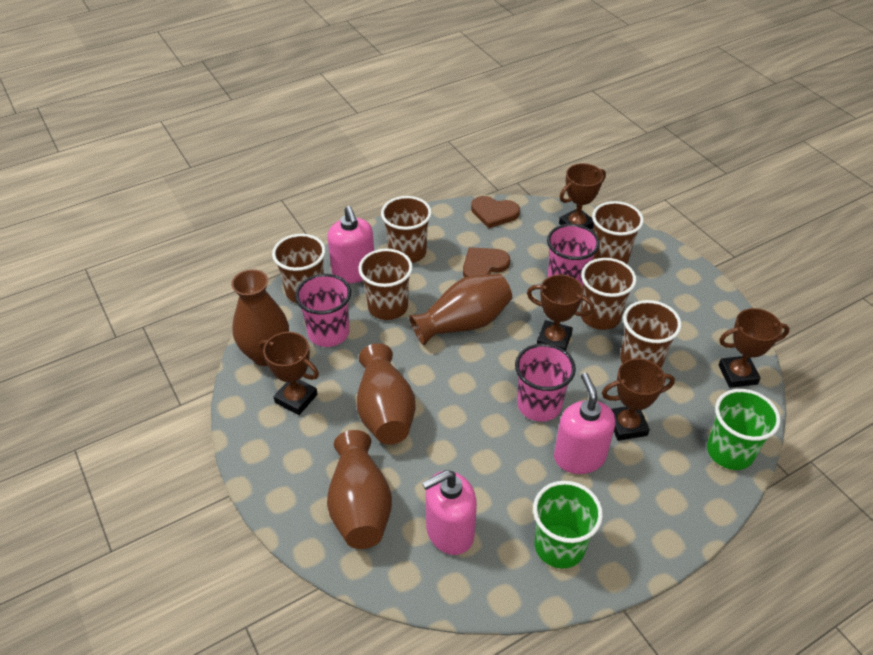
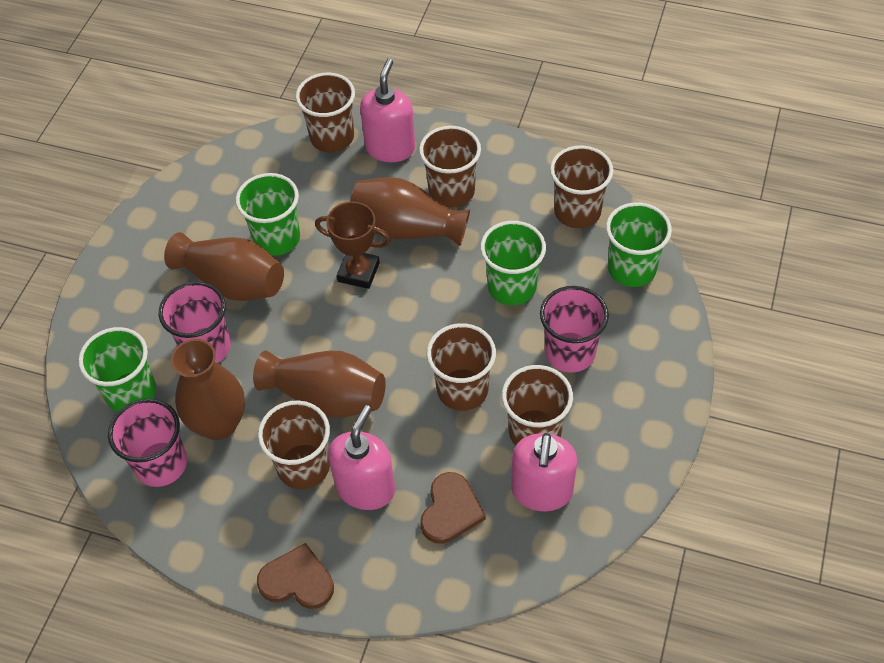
brown trophy: [259,332,319,415] [527,274,594,351] [559,163,606,229] [602,358,675,441] [718,308,790,388] = 5 -> [315,201,391,289] = 1
green cup: [533,481,603,569] [707,389,781,470] = 2 -> [78,327,156,412] [236,173,300,256] [480,221,546,305] [606,202,672,287] = 4

